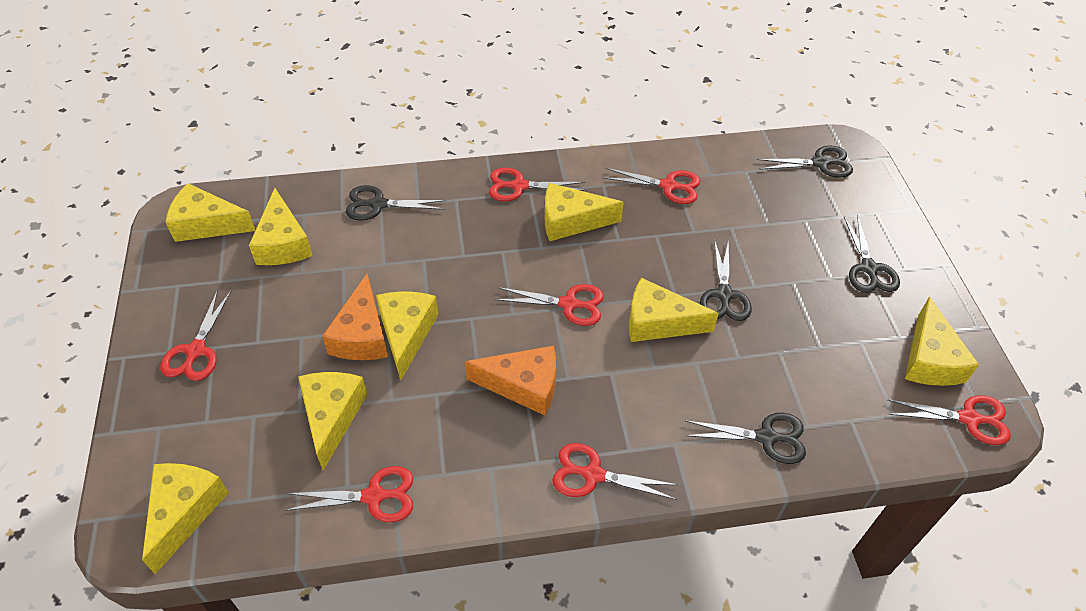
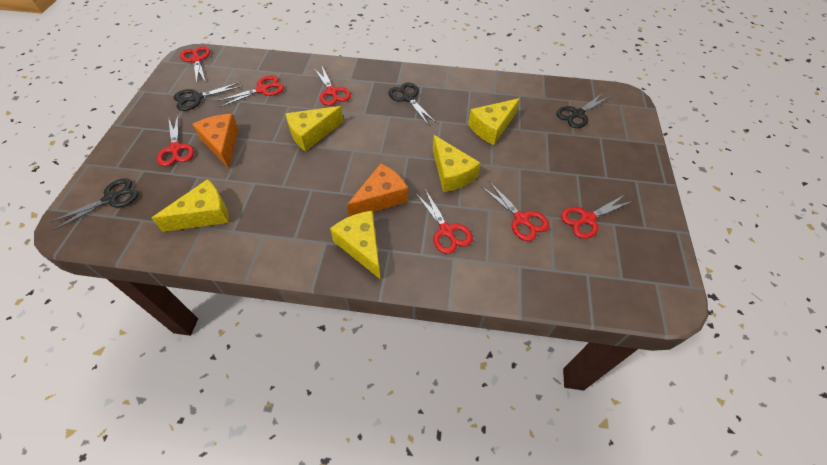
black scissors: [346,185,446,220] [685,413,806,464] [700,239,752,321] [757,146,853,178] [844,215,900,293] = 5 -> [50,178,138,230] [174,82,242,111] [388,82,435,125] [556,93,611,128] = 4
yellow cheese: [142,463,229,574] [166,183,255,242] [249,188,313,265] [298,372,367,471] [376,291,438,380] [545,183,624,241] [629,278,719,342] [905,297,979,386] = 8 -> [152,179,229,232] [286,106,344,151] [330,211,380,279] [433,135,480,192] [468,98,520,145] = 5

